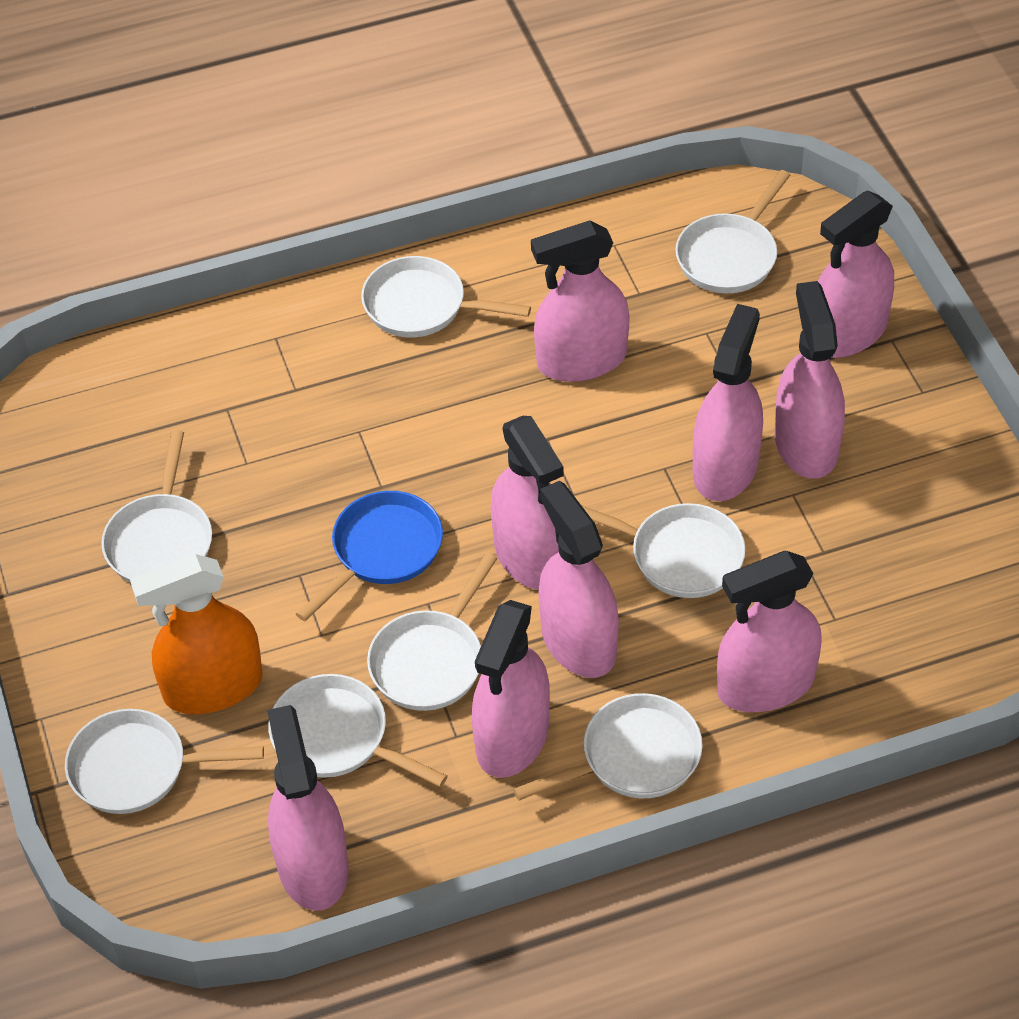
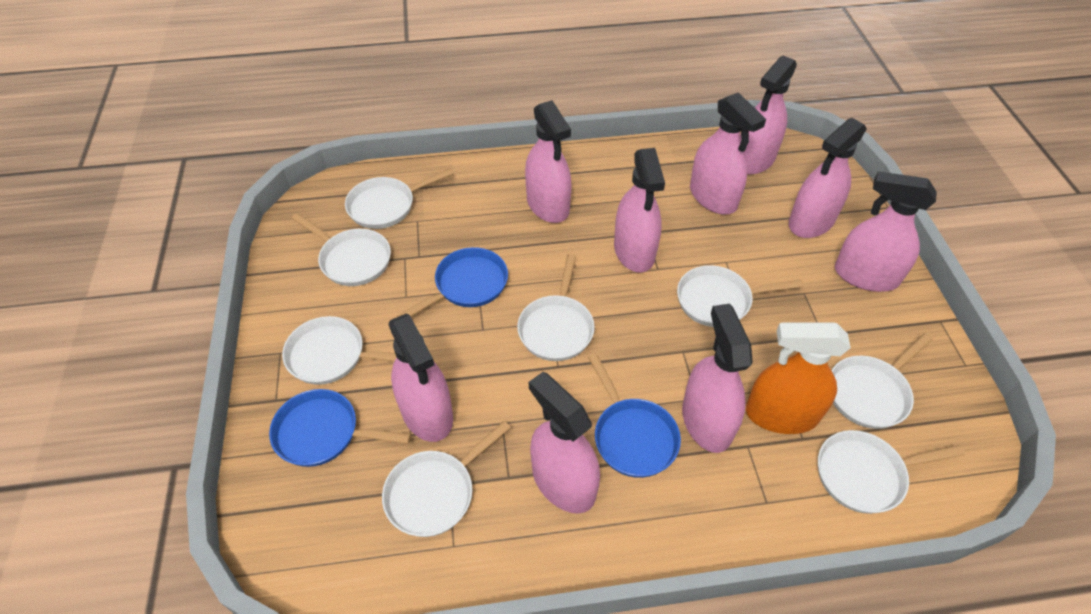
blue pan: [296,491,443,621] = 1 -> [269,389,411,467] [397,247,508,317] [588,354,681,478] = 3

